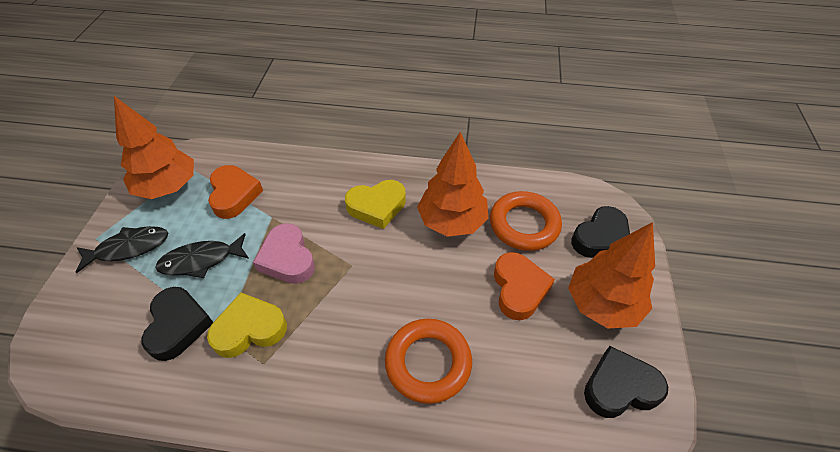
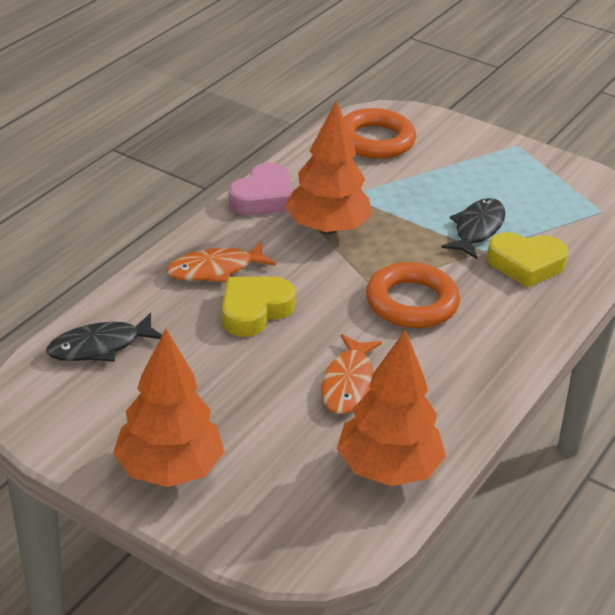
black heart: [142,287,213,361] [571,206,630,258] [584,346,668,418] = 3 -> none = 0
orange fish: none = 0 -> [167,242,276,282] [321,334,382,414] = 2
orange heart: [208,165,263,219] [494,252,555,320] = 2 -> none = 0

